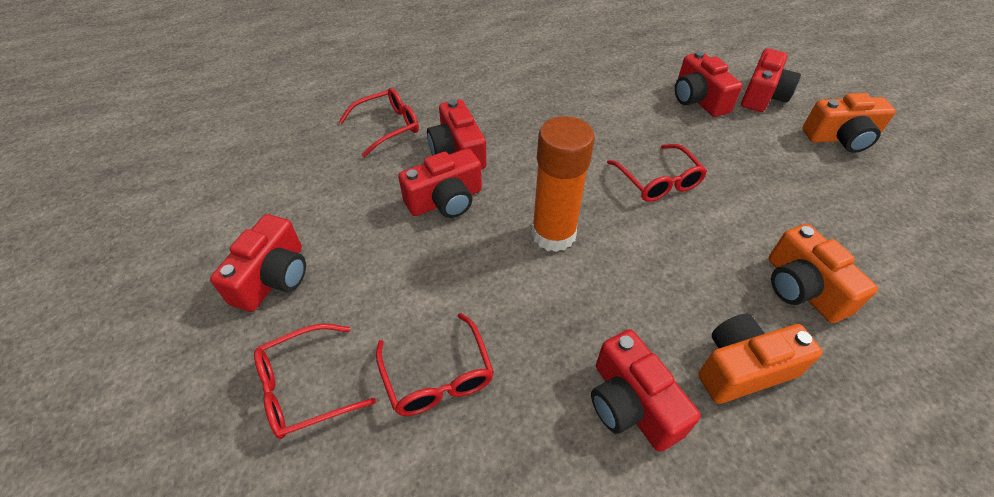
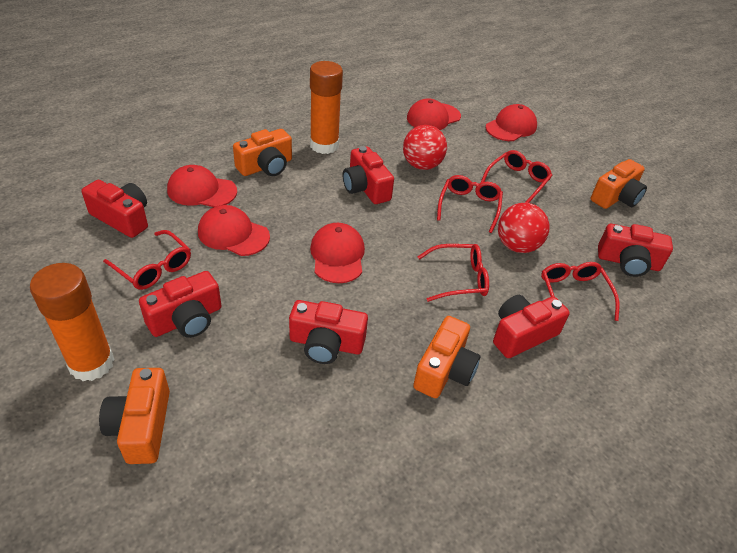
orange camera: [698,314,823,404] [768,224,878,323] [802,93,896,153] = 3 -> [99,368,170,464] [233,129,292,176] [413,316,480,398] [591,159,647,209] = 4
orange glue stick: [532,116,595,252] = 1 -> [30,263,115,381] [310,61,343,154] = 2
red ball: none = 0 -> [403,125,447,170] [498,203,549,253] = 2
red cap: none = 0 -> [167,165,237,207] [198,205,270,256] [310,223,365,283] [407,98,461,130] [486,104,537,141] = 5
red glasses: [254,324,376,439] [339,88,419,157] [376,313,494,416] [607,144,707,202] = 4 -> [103,230,191,290] [418,244,489,302] [437,175,503,233] [480,150,552,203] [541,262,619,321] = 5

